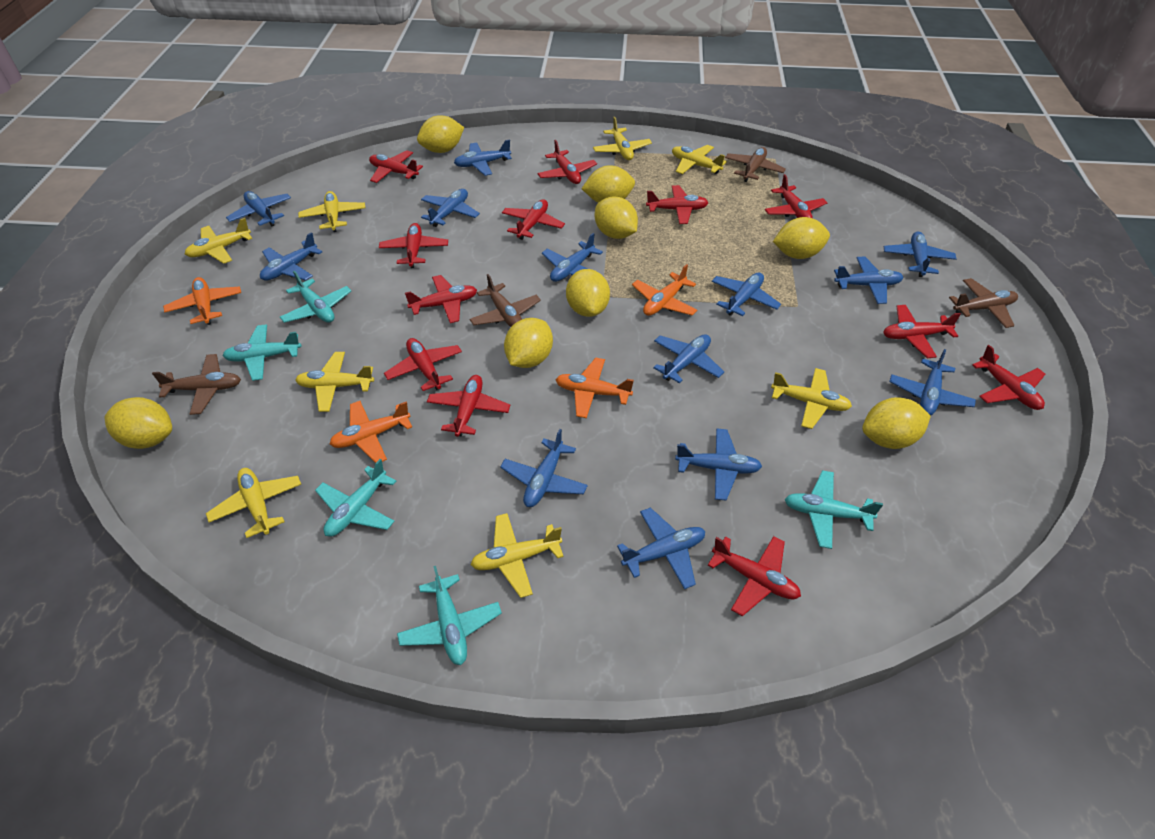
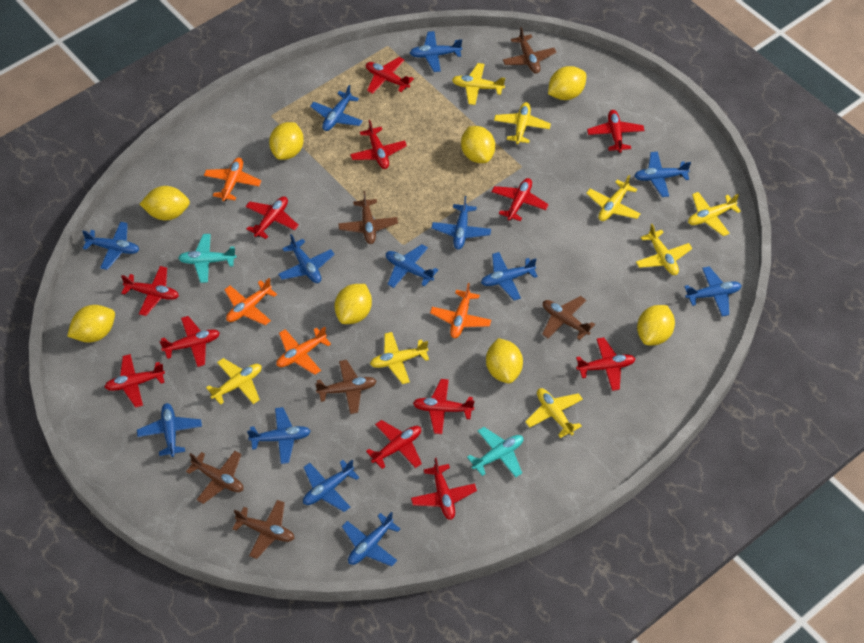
brown plane: [152,354,241,415] [469,274,541,327] [725,147,786,182] [949,278,1018,328] = 4 -> [186,451,243,504] [232,500,295,559] [315,360,376,414] [338,191,398,244] [503,27,557,74] [542,296,595,340] = 6
turquoise plane: [223,324,302,381] [280,271,351,323] [315,459,396,537] [397,566,502,665] [784,470,883,549] = 5 -> [178,234,236,283] [467,427,523,477] = 2

